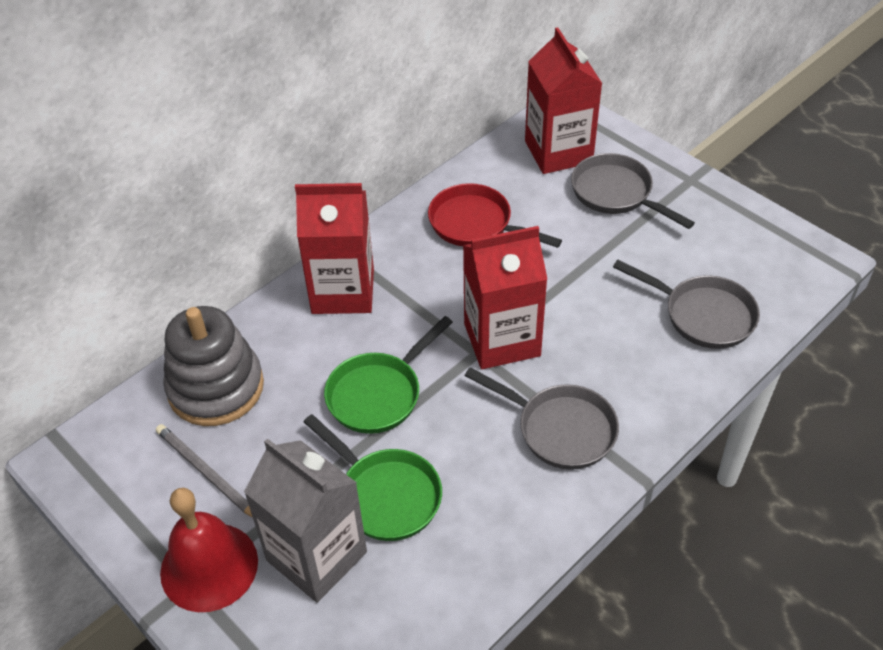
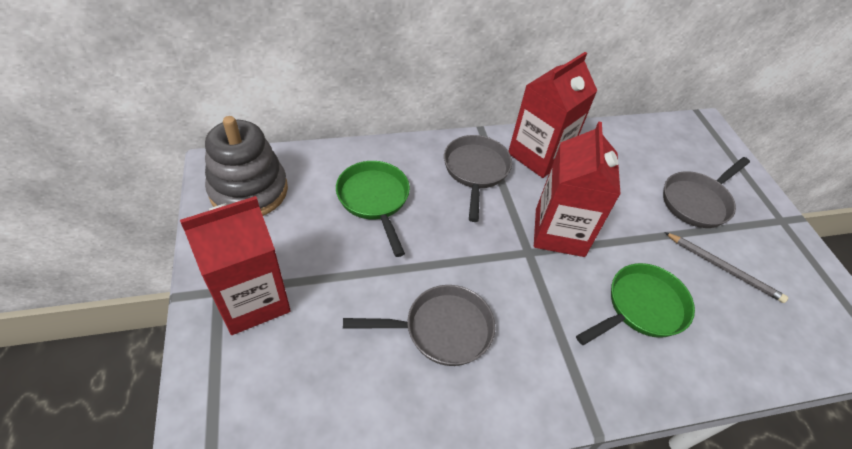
grey carton: [244,438,367,603] = 1 -> none = 0
red bell: [160,488,258,612] = 1 -> none = 0
red pan: [428,183,562,248] = 1 -> none = 0

